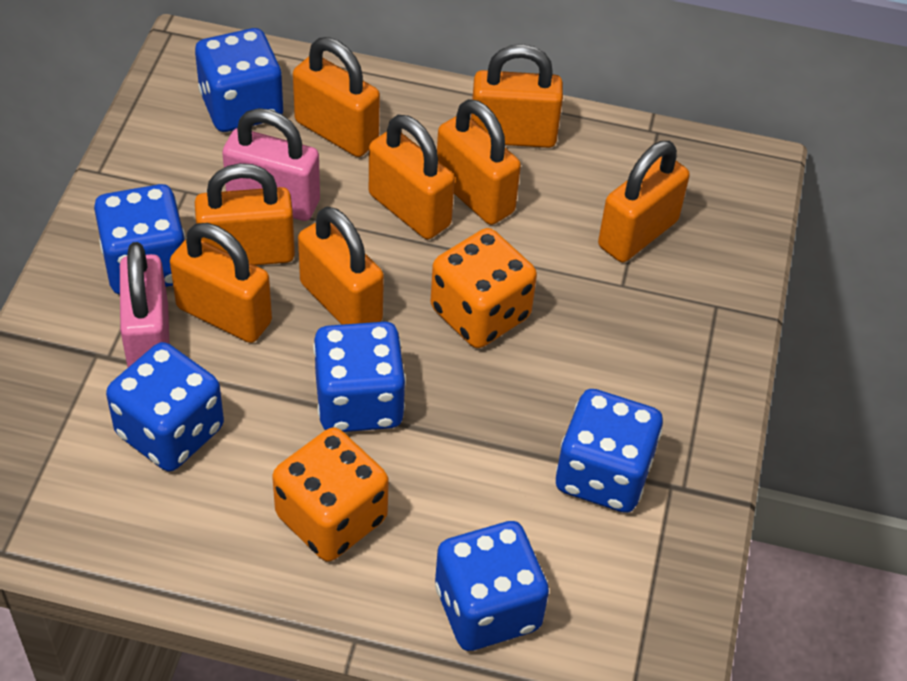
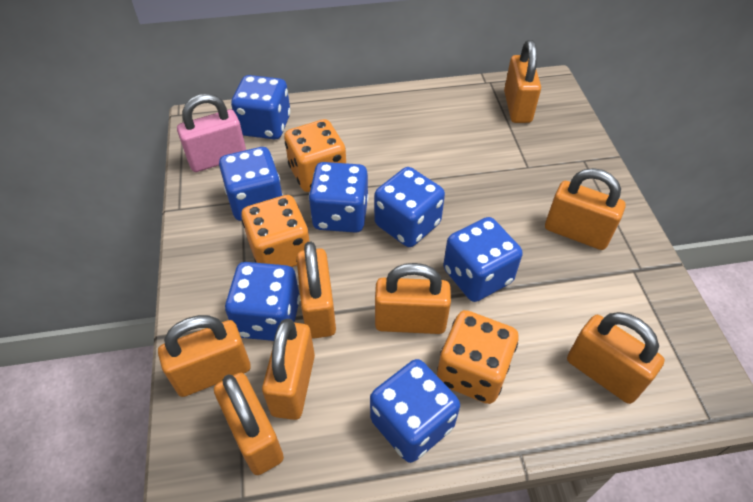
blue dice: [94,184,185,295] [106,342,224,471] [195,28,283,132] [313,322,406,432] [435,521,549,651] [556,389,663,513] = 6 -> [219,147,283,221] [225,262,300,341] [231,75,290,139] [309,162,369,233] [370,359,460,463] [374,167,445,247] [443,217,523,302] = 7
orange dice: [272,427,389,561] [430,228,537,348] = 2 -> [241,195,310,267] [284,119,346,192] [437,310,518,404] = 3
pink padlock: [120,242,170,367] [222,108,320,221] = 2 -> [177,94,246,172] = 1

